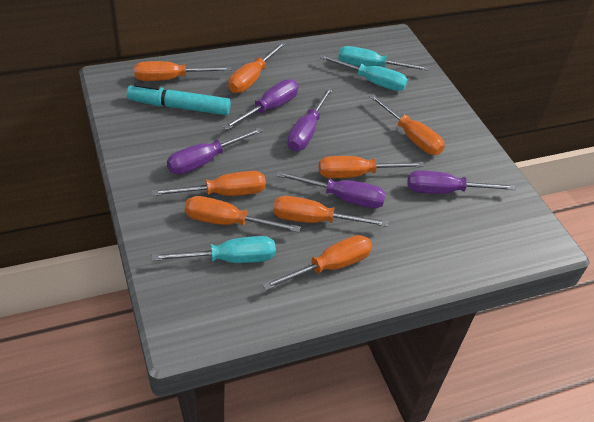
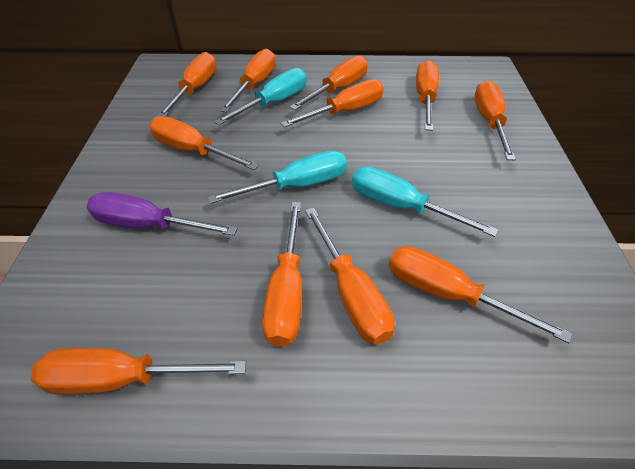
orange screwdriver: [134,61,232,81] [152,171,266,196] [185,196,300,232] [228,42,286,93] [262,235,372,290] [273,196,388,227] [319,156,424,178] [369,94,445,155] = 8 -> [31,348,246,395] [149,116,259,170] [157,52,216,117] [220,49,276,112] [262,202,302,347] [280,79,384,128] [289,55,368,110] [305,207,395,344] [389,246,573,344] [416,60,439,131] [474,80,516,160] = 11
purple screwdriver: [167,127,263,174] [223,79,299,130] [276,171,386,208] [287,87,333,151] [408,171,516,194] = 5 -> [87,192,238,236] = 1
turquoise marker: [127,83,231,115] = 1 -> none = 0

